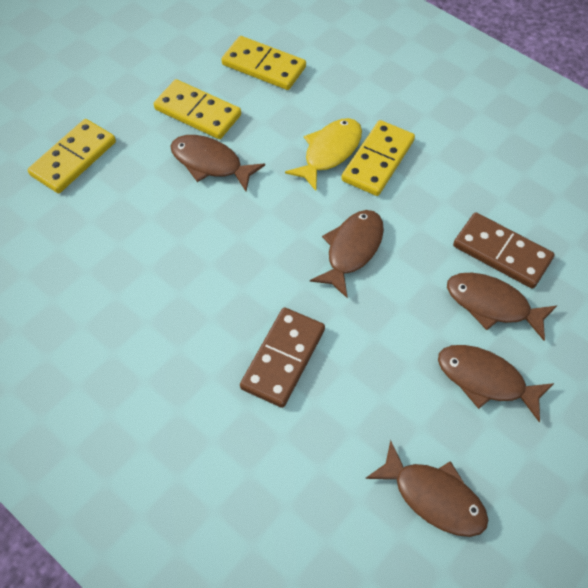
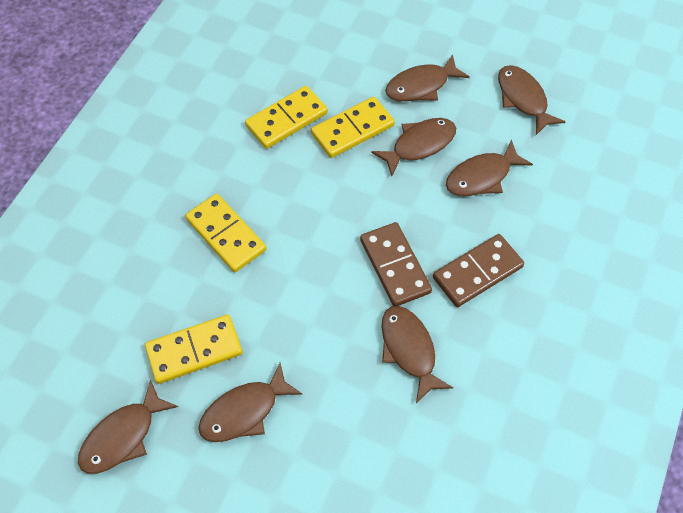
brown fish: [170,135,265,191] [310,210,384,298] [365,440,488,537] [438,345,554,422] [447,273,557,341] = 5 -> [78,380,178,474] [198,363,303,442] [371,118,456,176] [382,306,453,403] [385,54,470,101] [446,139,533,196] [498,65,565,135] = 7
yellow fish: [285,118,362,191] = 1 -> none = 0

